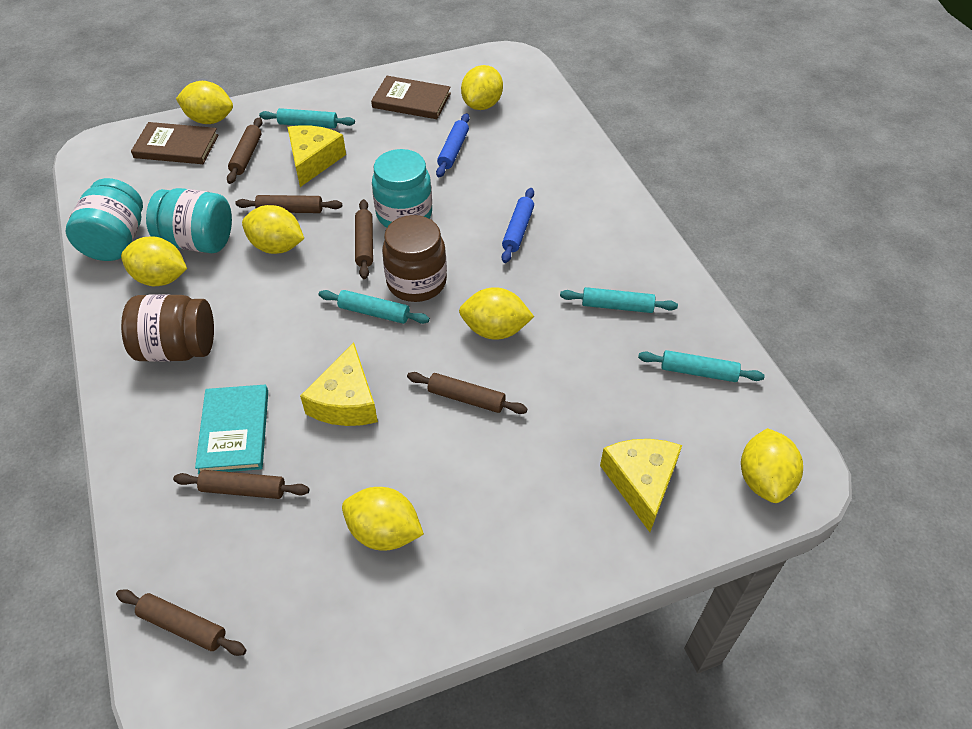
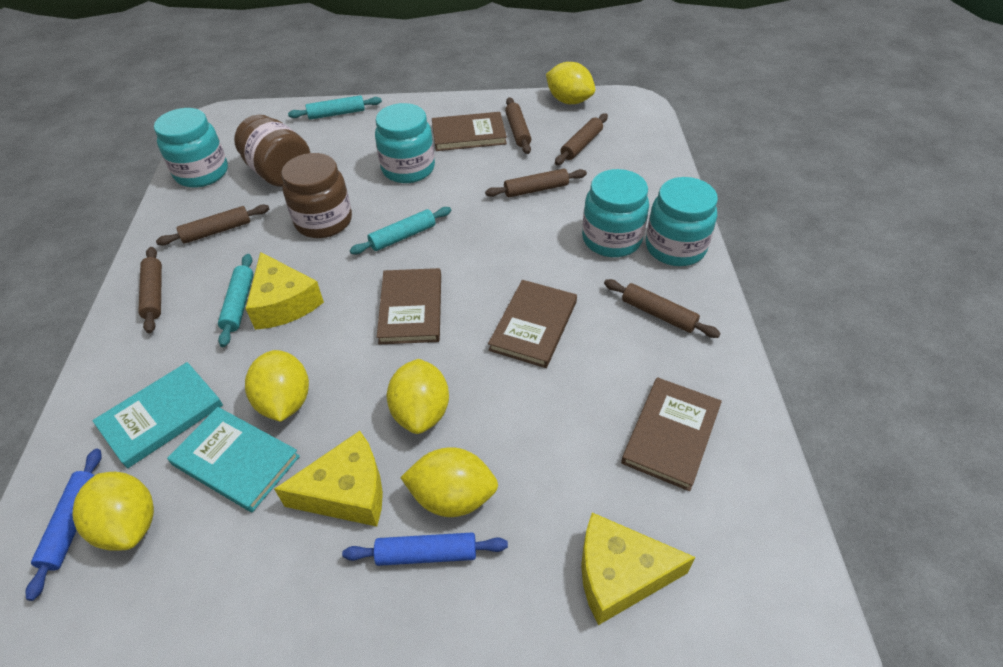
brown book: [131,122,219,164] [371,76,451,119] = 2 -> [377,268,441,344] [432,112,507,151] [488,280,577,368] [621,377,722,491] = 4
turquoise book: [195,385,268,474] = 1 -> [92,362,223,469] [167,407,300,512] = 2
turquoise jar: [65,178,143,261] [146,188,232,253] [372,149,432,227] = 3 -> [154,108,228,188] [375,103,435,183] [582,169,649,257] [646,177,718,266] = 4
turquoise rolling pin: [259,108,355,128] [319,290,430,324] [560,287,678,313] [638,350,765,382] = 4 -> [218,254,254,347] [288,95,382,120] [350,207,451,254] = 3
yellow lemon: [121,236,187,286] [176,81,233,124] [242,205,304,254] [342,487,424,551] [459,287,534,340] [461,65,503,110] [741,428,803,503] = 7 -> [72,472,154,551] [245,350,309,422] [387,359,449,434] [400,447,498,517] [546,62,595,104] = 5

